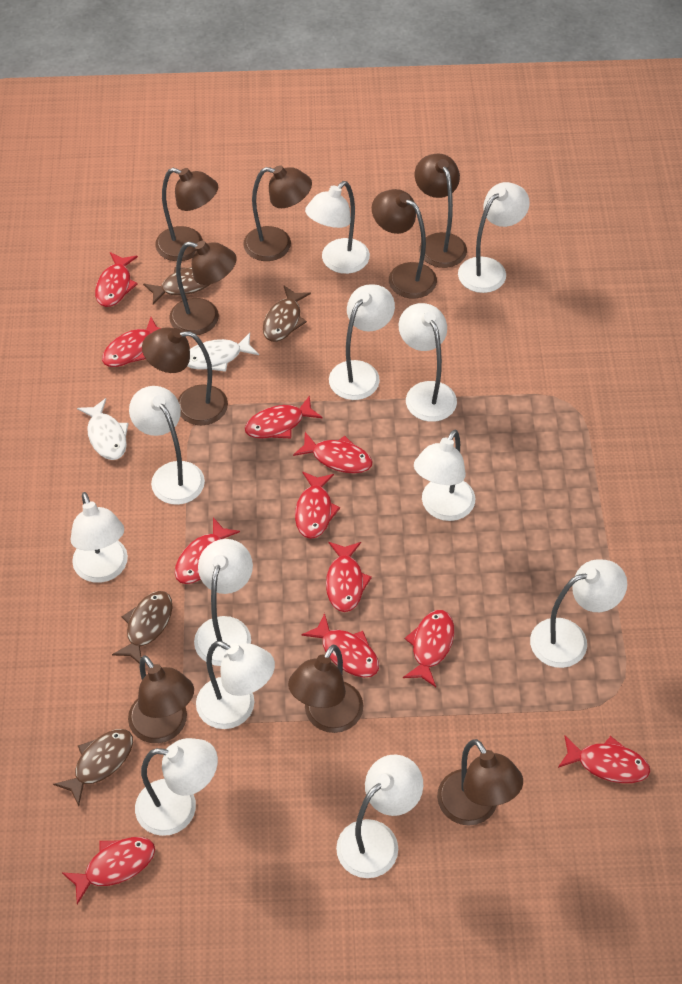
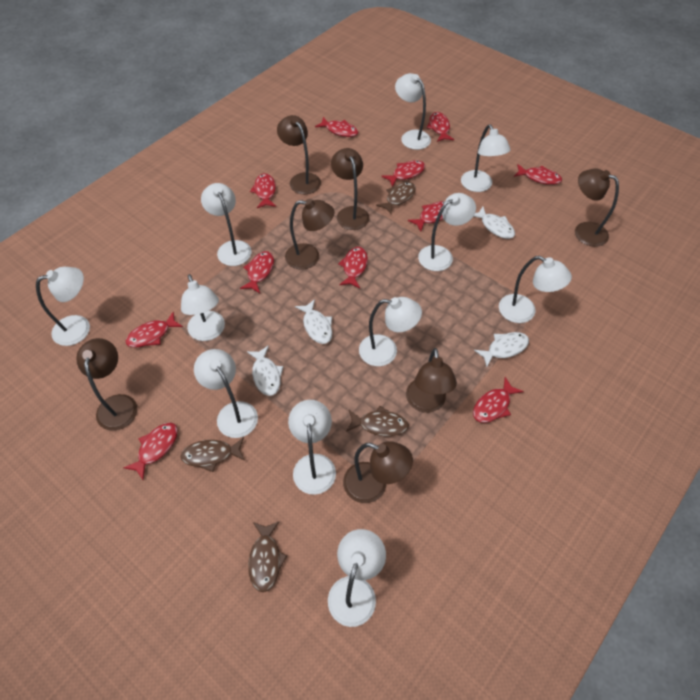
brown lamp: [128,656,194,743] [142,327,228,425] [155,168,218,261] [169,241,237,335] [243,165,312,261] [288,645,364,733] [372,189,437,299] [415,153,467,268] [437,739,523,826] = 9 -> [76,338,137,431] [277,115,321,194] [285,199,334,270] [331,148,370,230] [343,441,413,503] [406,348,457,413] [575,169,619,247] = 7
white fish: [77,398,129,460] [187,333,259,372] = 2 -> [247,345,283,396] [295,299,332,344] [473,206,515,239] [474,332,529,367] = 4
white lamp: [71,492,128,583] [129,386,205,505] [135,738,218,836] [194,539,253,666] [196,641,275,729] [305,181,370,274] [329,284,395,400] [336,754,423,878] [399,303,457,422] [414,430,475,521] [458,182,530,293] [530,560,627,668] = 12 -> [36,267,90,346] [181,274,225,341] [194,349,258,438] [201,183,252,266] [288,400,336,495] [328,529,386,627] [359,297,422,366] [395,73,431,150] [418,193,476,271] [461,124,511,192] [499,256,572,323] = 11

